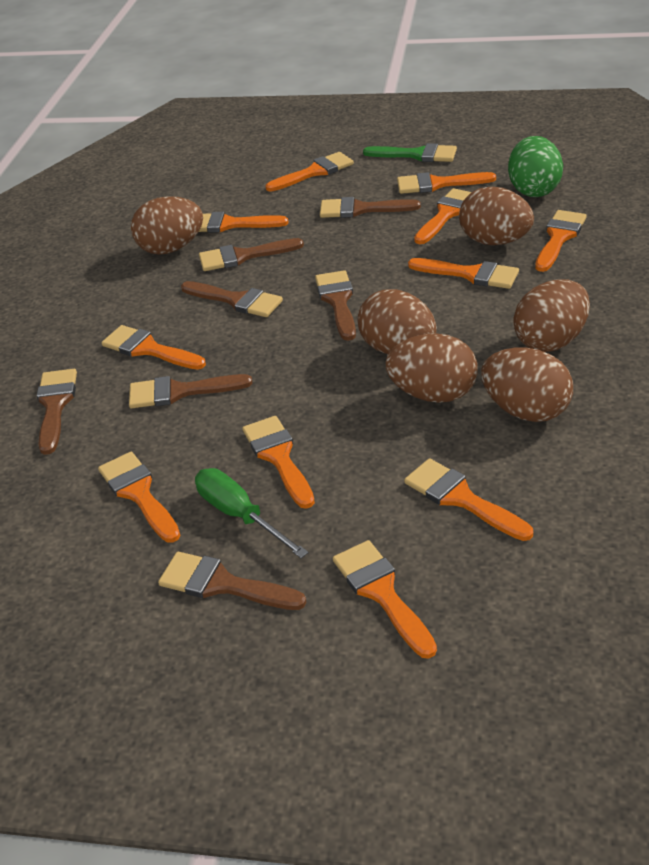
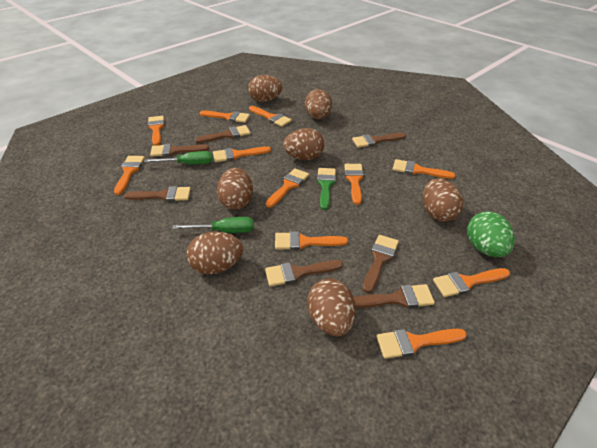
brown egg: [131,196,203,255] [358,289,437,354] [385,333,478,403] [459,187,534,245] [481,348,573,422] [513,280,590,352] = 6 -> [186,232,243,274] [217,168,253,210] [248,75,283,102] [283,128,325,160] [305,89,332,119] [308,279,356,336] [423,178,463,222] = 7
green screwdriver: [195,468,309,558] = 1 -> [144,151,213,164] [172,217,254,233] = 2

